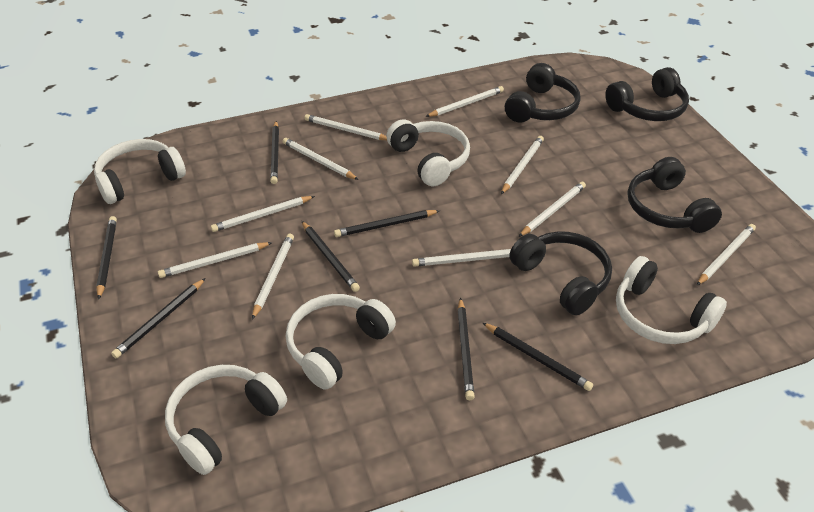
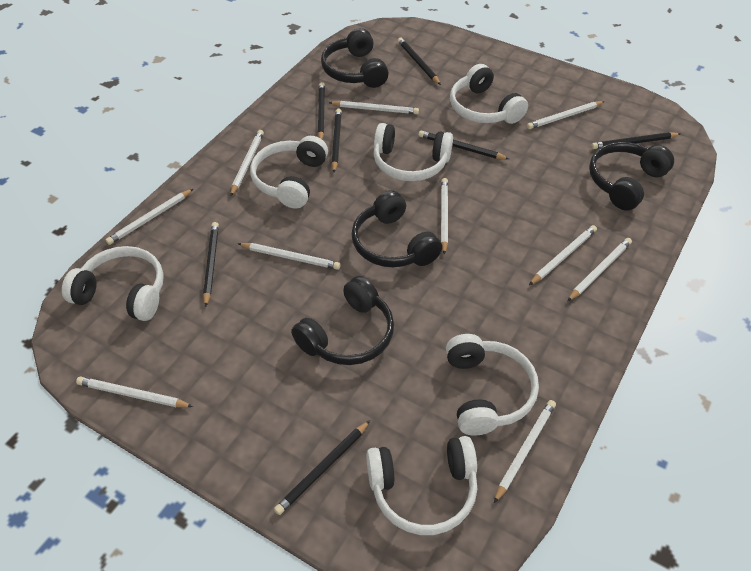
white headphones: [94,139,186,204] [165,365,287,475] [286,294,396,390] [386,119,470,186] [616,256,727,344] = 5 -> [62,246,164,321] [250,136,328,209] [366,436,477,535] [374,123,453,181] [446,334,539,436] [450,64,528,124] = 6

